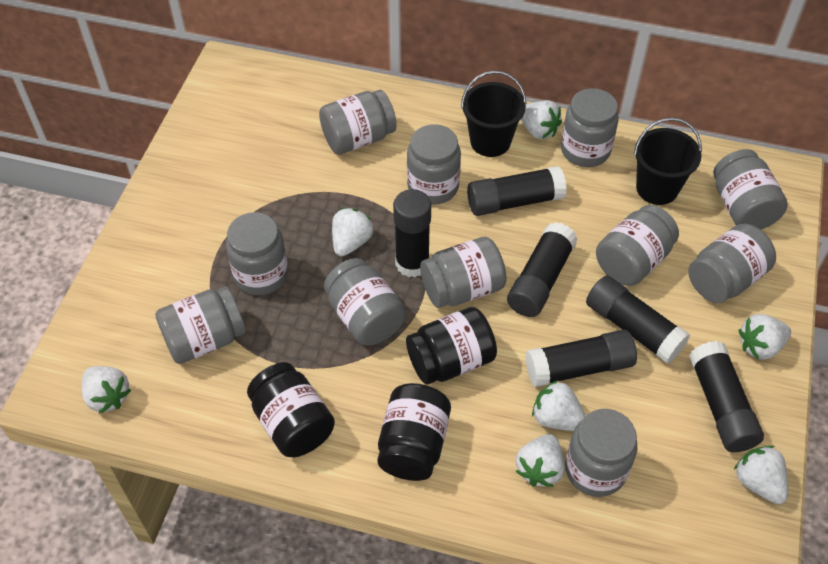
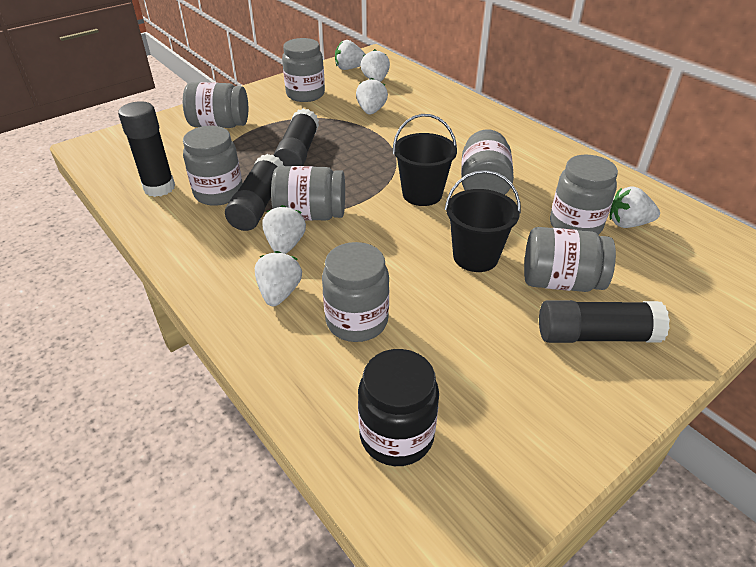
black glue stick: [393,189,431,277] [467,166,567,216] [507,222,578,317] [525,330,637,387] [586,276,690,364] [689,341,764,452] = 6 -> [118,101,175,197] [225,154,284,231] [274,109,319,166] [539,300,670,343] = 4
black jar: [247,362,335,457] [377,383,451,481] [406,307,497,384] = 3 -> [358,349,439,466] = 1
grey jar: [155,287,246,364] [226,212,288,295] [319,90,397,155] [324,258,406,346] [407,124,461,205] [420,237,506,308] [561,88,619,167] [565,409,638,497] [596,205,679,286] [688,224,776,303] [713,149,788,230] = 11 -> [183,82,248,128] [183,126,242,206] [271,166,345,221] [282,38,325,102] [322,242,389,342] [461,129,514,195] [524,227,616,292] [550,155,618,235] = 8
white strawberry: [81,366,131,414] [332,208,374,256] [516,434,565,487] [521,100,562,139] [532,380,585,431] [734,446,788,504] [739,314,791,360] = 7 -> [255,251,302,306] [262,205,306,254] [335,40,365,70] [356,78,388,115] [361,49,390,82] [610,186,660,228] = 6

